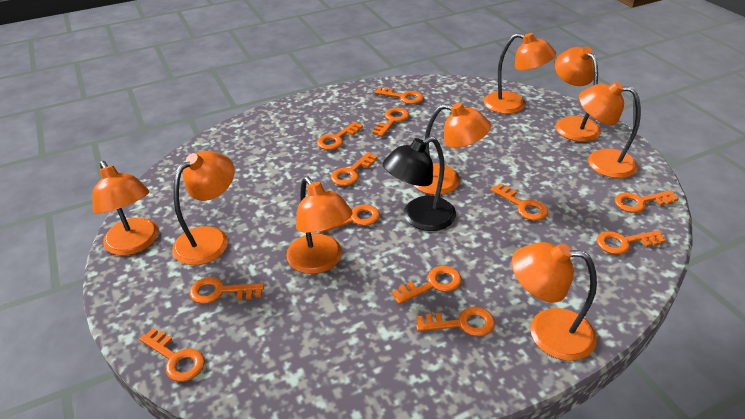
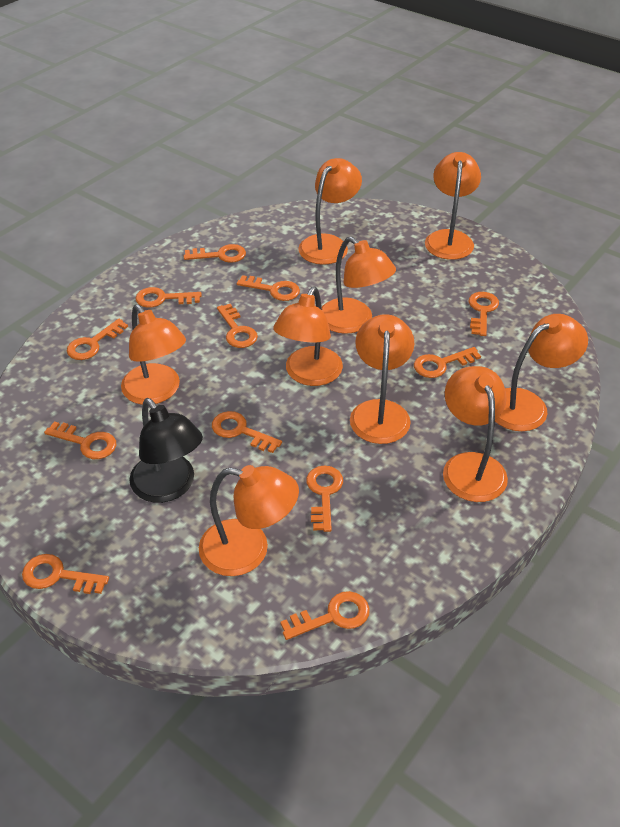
orange lamp: [92,161,159,255] [173,151,235,265] [286,177,353,274] [414,103,491,195] [484,33,556,114] [512,242,597,361] [554,46,601,142] [579,81,641,178] = 8 -> [121,304,186,405] [199,465,299,576] [273,287,343,386] [298,158,362,265] [322,237,396,334] [350,314,414,444] [425,152,481,260] [443,366,508,502] [495,314,588,431] = 9

